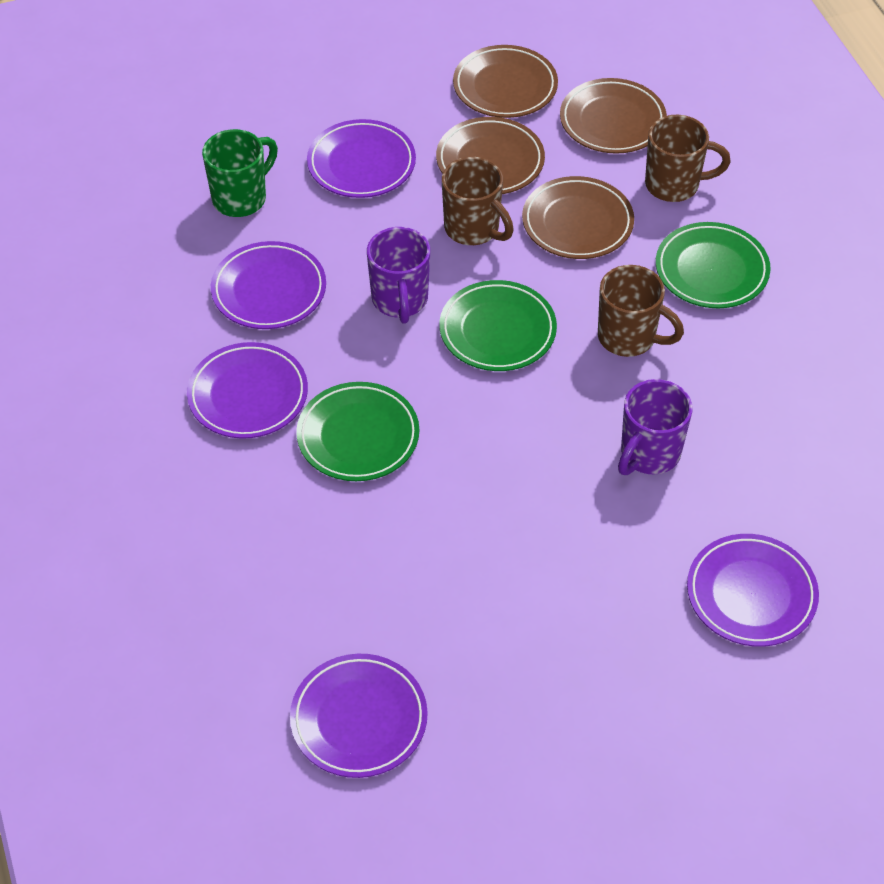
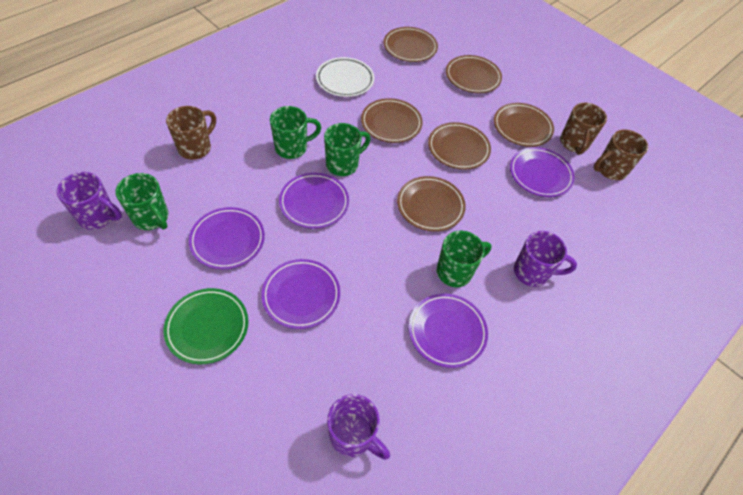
brown plate: [436,117,545,194] [453,45,558,118] [522,176,634,259] [560,78,667,154] = 4 -> [361,98,423,143] [384,27,438,62] [397,176,466,232] [428,122,491,170] [446,55,502,93] [494,103,554,147] = 6
green mug: [202,129,278,217] = 1 -> [115,173,169,230] [270,106,321,159] [324,123,371,176] [437,231,492,287] = 4
green plate: [296,382,419,481] [439,280,557,371] [656,222,771,308] = 3 -> [164,288,248,364] = 1
purple mug: [367,227,430,324] [618,379,692,475] = 2 -> [56,172,122,230] [327,394,390,460] [514,231,577,287] = 3
white plate: none = 0 -> [316,57,374,97] = 1

